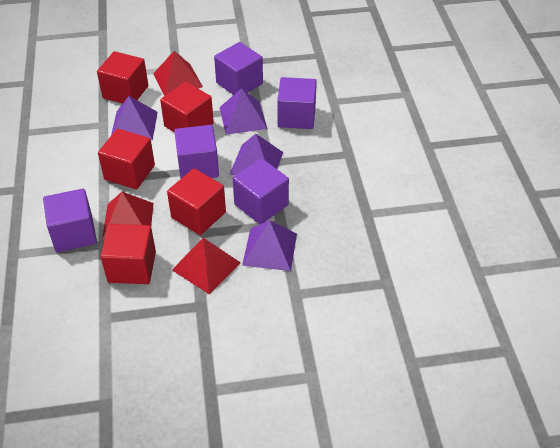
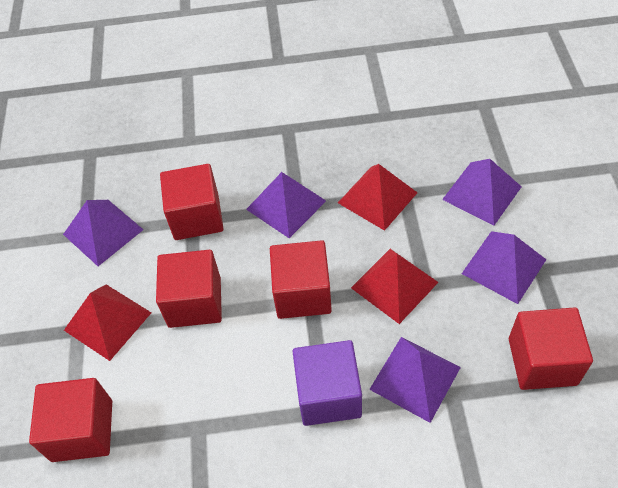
purple cube: [43,189,97,252] [174,125,219,178] [214,42,263,95] [233,158,289,224] [277,77,317,129] = 5 -> [293,340,362,426] = 1
purple pyramid: [111,96,158,140] [219,88,267,135] [230,134,283,175] [242,220,297,271] = 4 -> [63,200,144,266] [246,172,326,238] [369,337,461,423] [442,159,522,226] [462,231,547,304] = 5

